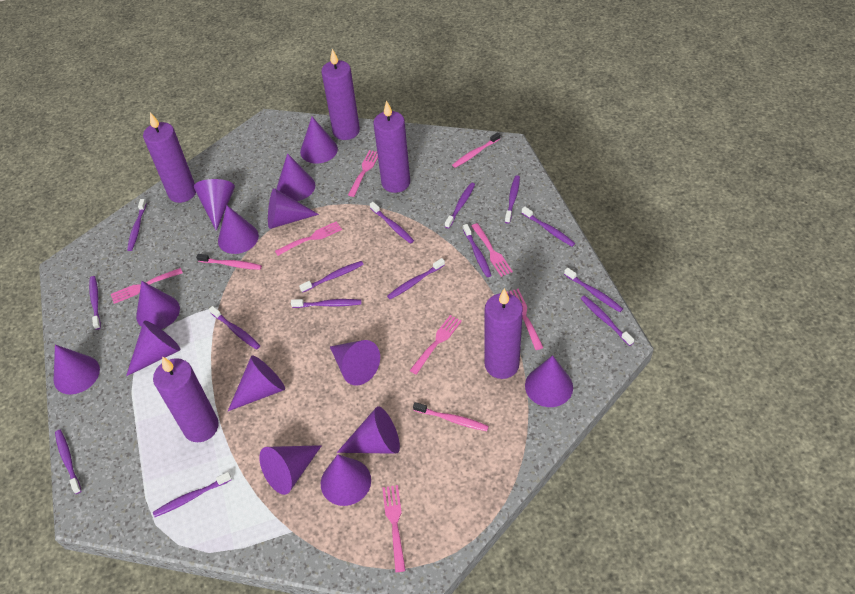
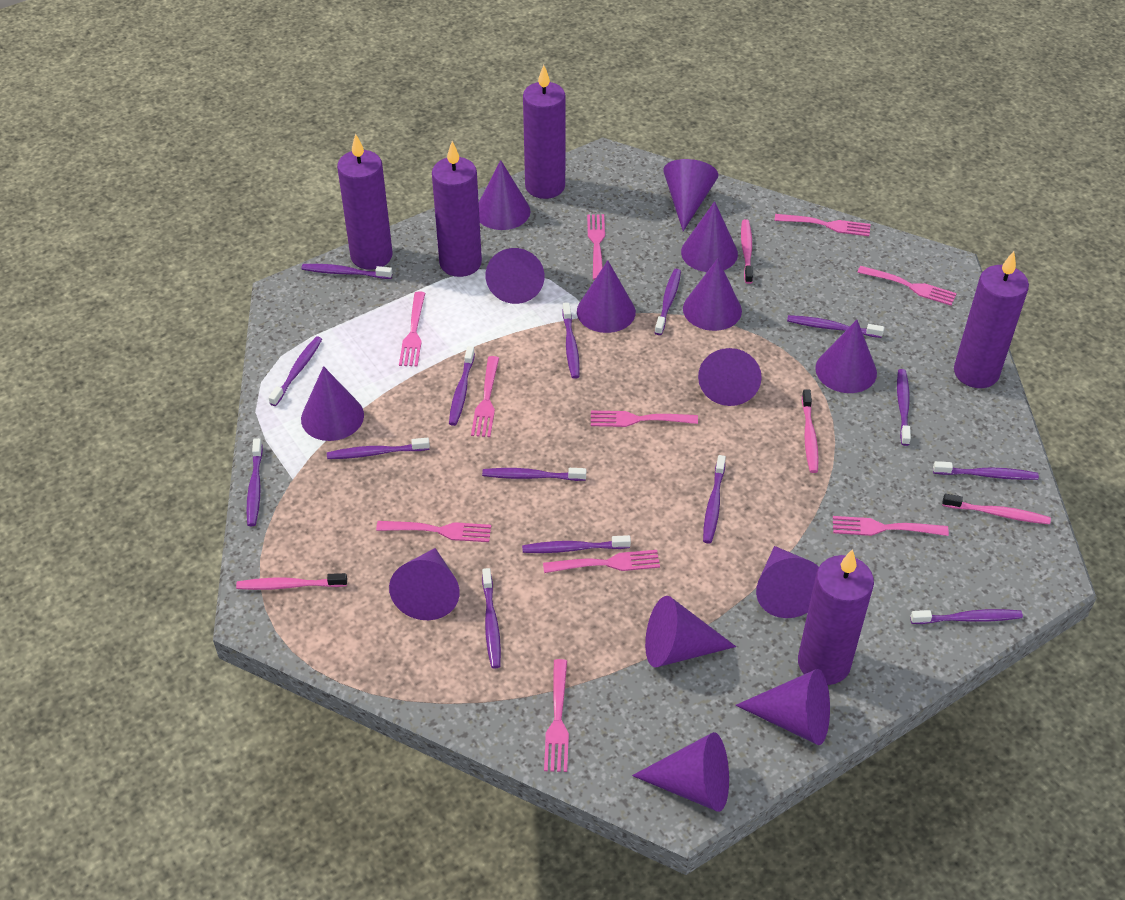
pink fork: [111,268,183,304] [275,221,342,256] [348,150,378,197] [382,485,406,572] [409,315,462,375] [471,223,513,277] [507,289,544,350] = 7 -> [376,521,491,542] [399,291,425,367] [471,356,499,437] [543,550,660,573] [544,659,569,772] [587,214,605,280] [591,411,698,427] [774,214,871,236] [833,516,949,536] [857,266,957,306] = 10
pink toothbrush: [196,254,262,270] [413,402,489,431] [452,132,500,168] = 3 -> [236,573,347,590] [741,219,753,284] [802,389,819,473] [942,494,1051,524] = 4

